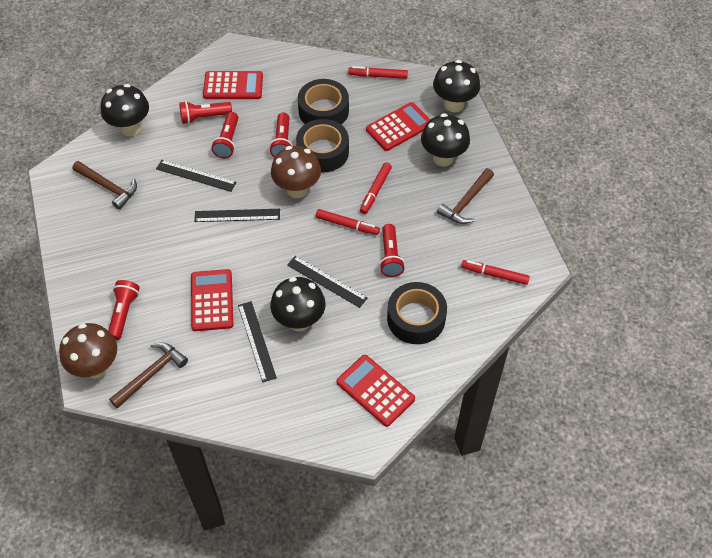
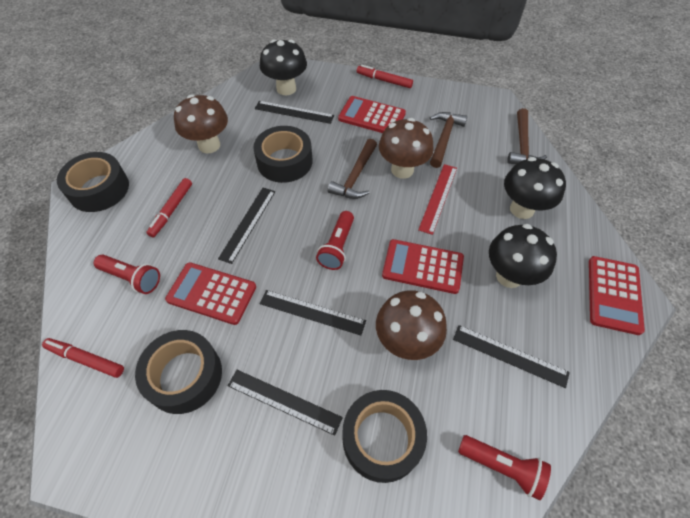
black mushroom: [101,84,149,136] [270,277,326,332] [421,113,470,167] [433,60,480,112] = 4 -> [260,40,307,96] [489,224,557,288] [504,157,566,219] = 3
black ruler: [156,160,236,192] [194,209,280,222] [238,301,277,382] [287,256,367,308] = 4 -> [218,188,275,264] [228,370,343,436] [255,101,334,124] [260,290,366,335] [453,325,570,388] = 5
black tape: [296,119,349,173] [298,79,349,125] [387,282,447,344] = 3 -> [57,152,129,212] [135,330,222,414] [253,126,313,183] [342,390,427,483] = 4
brown mushroom: [59,323,117,379] [271,146,321,199] = 2 -> [174,95,228,153] [376,290,447,360] [379,118,434,179] = 3
red flashlight: [108,280,140,340] [179,101,232,124] [211,112,238,158] [269,112,293,157] [379,224,405,277] = 5 -> [94,254,160,294] [316,211,354,270] [458,435,551,500] = 3
red marker: [316,209,380,235] [348,66,408,79] [360,162,392,214] [461,260,530,285] = 4 -> [42,338,124,378] [146,178,192,237] [357,65,413,88] = 3
red ruler: none = 0 -> [418,164,457,235] = 1

